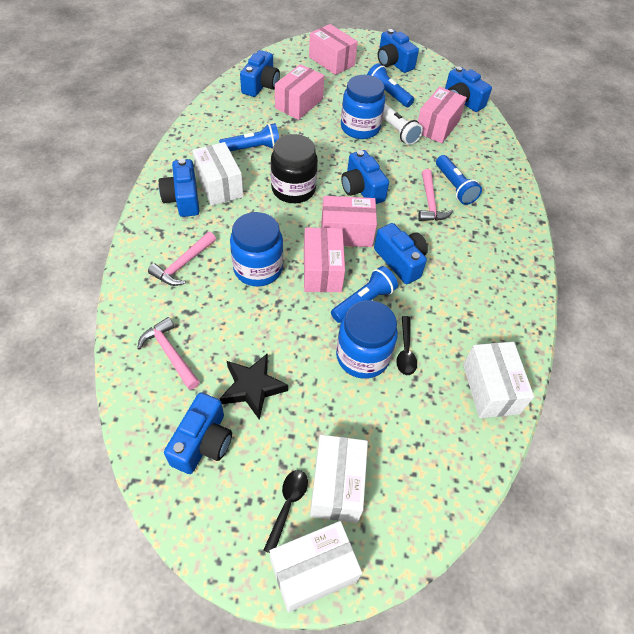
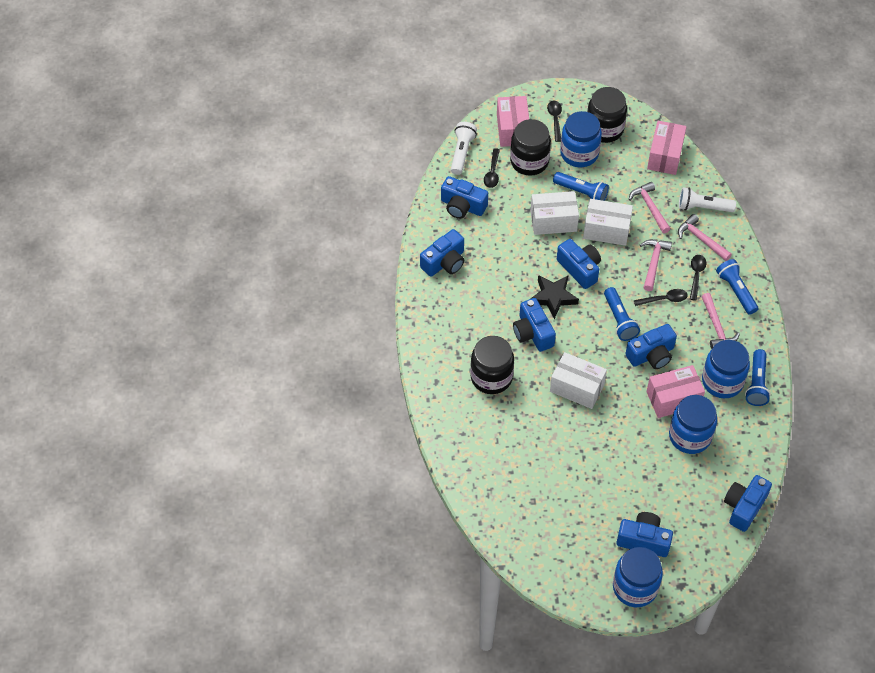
black jar: [271,134,318,203] = 1 -> [470,336,514,394] [510,119,551,176] [587,87,627,143] = 3
black spoon: [263,470,308,553] [396,316,417,375] = 2 -> [484,148,500,188] [547,100,562,142] [634,289,688,306] [690,255,706,301] = 4
blue jar: [230,212,283,286] [336,300,398,379] [341,75,385,139] = 3 -> [560,111,602,167] [613,547,663,607] [669,395,717,454] [702,340,750,398] = 4
pink box: [275,64,324,120] [304,227,345,292] [309,24,358,75] [321,196,377,247] [418,87,467,143] = 5 -> [497,96,529,147] [646,365,705,418] [647,121,686,175] = 3
pink hammer: [137,317,200,390] [148,232,216,286] [418,169,453,221] = 3 -> [629,182,670,234] [640,239,672,291] [678,214,732,261] [702,293,740,349] = 4
white box: [192,142,243,206] [270,521,362,612] [310,435,368,523] [463,342,534,418] = 4 -> [530,191,579,235] [550,352,607,409] [583,199,633,246] = 3
white flashlight: [383,103,423,145] = 1 -> [451,122,477,175] [679,188,736,212] = 2

